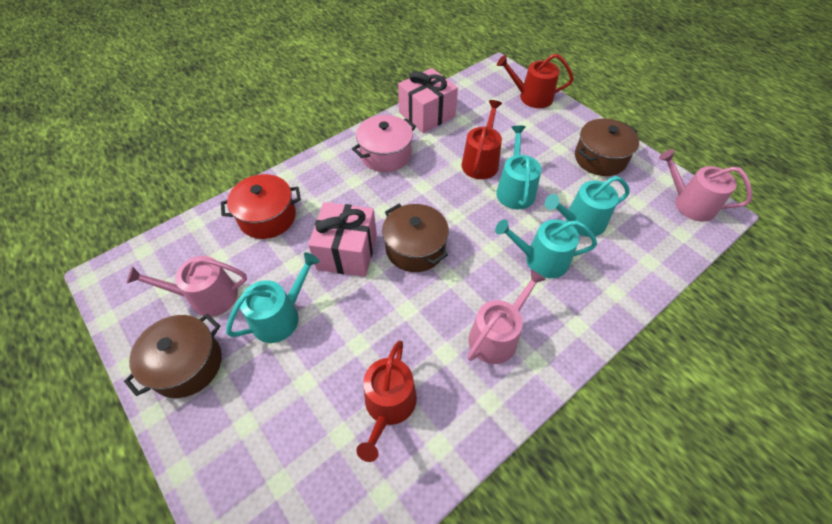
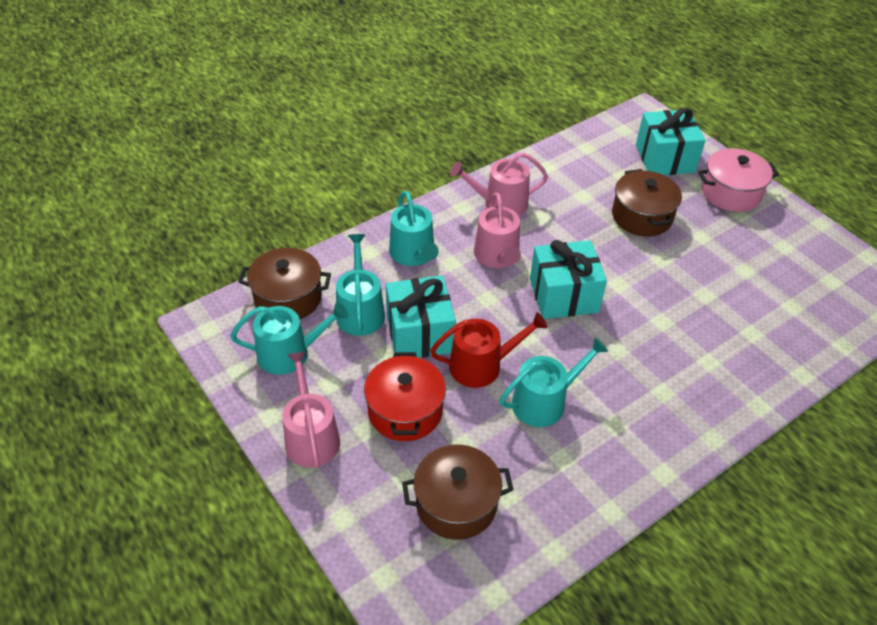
pink gift: [308,202,377,277] [398,68,458,133] = 2 -> none = 0
red watering can: [357,341,417,462] [462,100,502,179] [497,54,574,108] = 3 -> [430,312,547,388] = 1
turquoise gift: none = 0 -> [386,276,456,358] [530,240,607,319] [636,108,706,175] = 3

